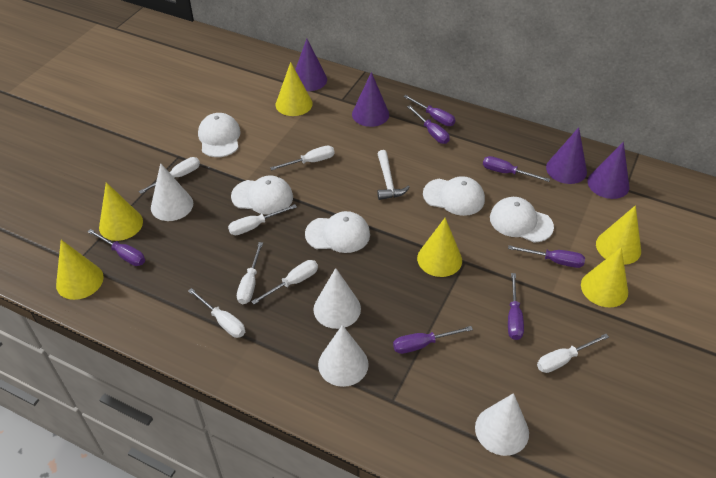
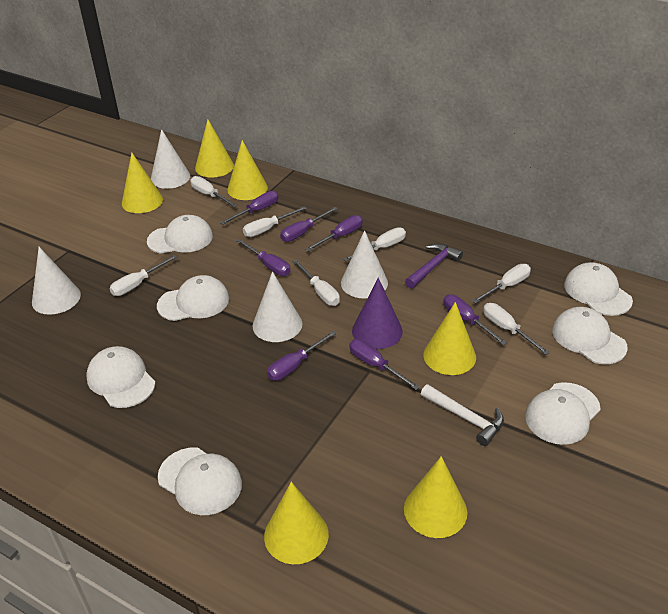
purple cone: [295,39,327,91] [352,72,389,127] [546,127,587,184] [587,142,629,199] = 4 -> [352,278,403,349] = 1
purple hammer: none = 0 -> [405,243,463,289] = 1
white cap: [198,113,241,157] [231,176,293,215] [305,211,370,253] [423,176,485,216] [490,197,554,243] = 5 -> [86,346,156,408] [147,215,213,254] [157,275,229,321] [158,448,242,515] [525,382,601,445] [552,307,628,364] [564,262,633,316] = 7

